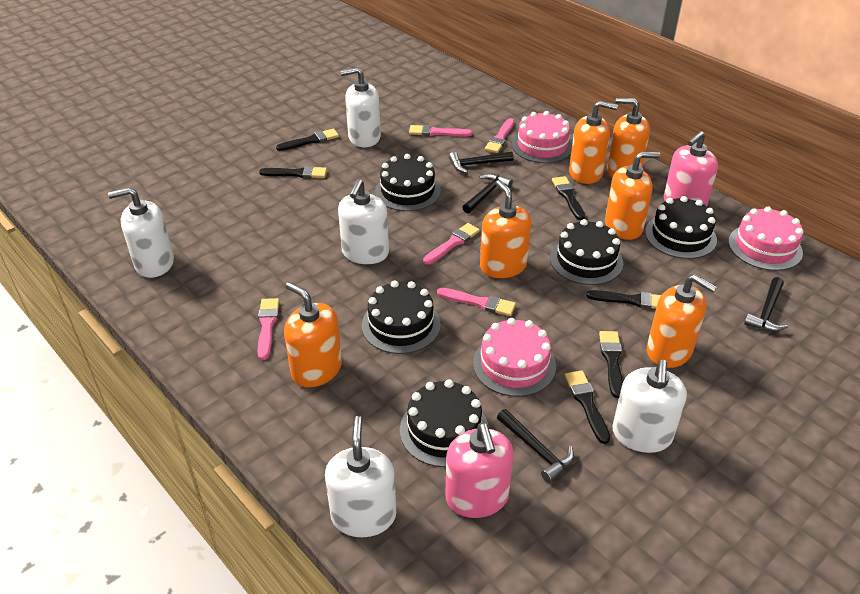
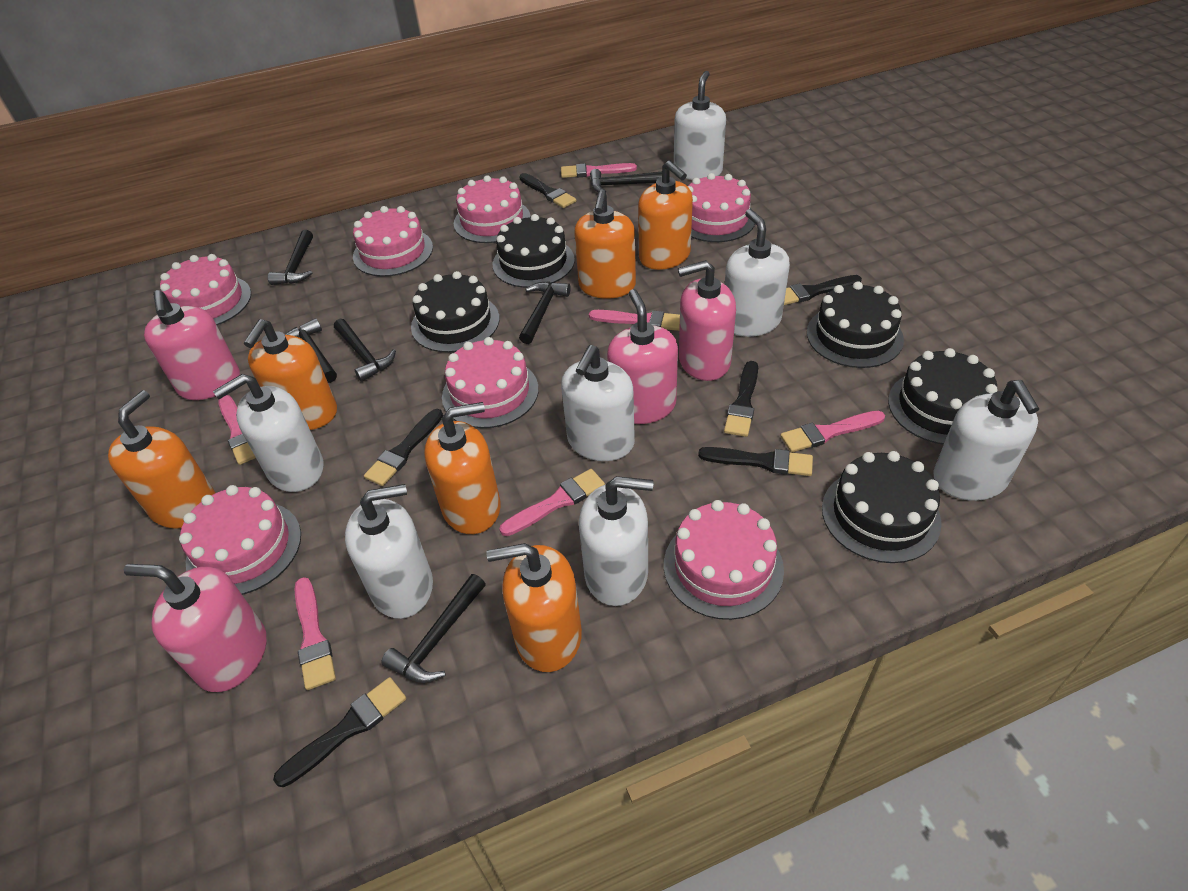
black hammer: [449,151,513,173] [462,173,513,214] [497,409,574,483] [744,277,788,332] = 4 -> [268,230,313,285] [285,318,337,383] [334,319,396,382] [381,574,486,683] [519,281,571,344] [590,169,662,193] = 6
pink brush: [258,298,279,360] [409,125,472,136] [423,223,480,264] [437,288,516,316] [485,118,514,153] = 5 -> [219,395,256,465] [294,577,336,690] [499,469,605,536] [561,163,637,178] [589,310,680,331] [780,411,885,452] = 6
pink cake: [473,318,556,397] [512,111,572,163] [728,207,804,271] = 3 -> [160,254,251,325] [179,485,301,595] [353,206,433,277] [442,337,539,428] [454,175,531,243] [664,500,784,620] [688,173,755,242] = 7
pink soap dispenser: [445,423,514,518] [664,131,718,206] = 2 -> [124,564,266,692] [144,290,240,400] [607,289,678,424] [678,260,736,381] = 4
white soap dispenser: [108,187,174,278] [325,416,396,537] [338,179,389,264] [341,67,381,147] [612,360,687,453] = 5 -> [213,374,324,492] [345,484,433,619] [561,345,635,461] [579,476,653,606] [674,71,726,180] [725,209,790,337] [933,380,1039,501] = 7

